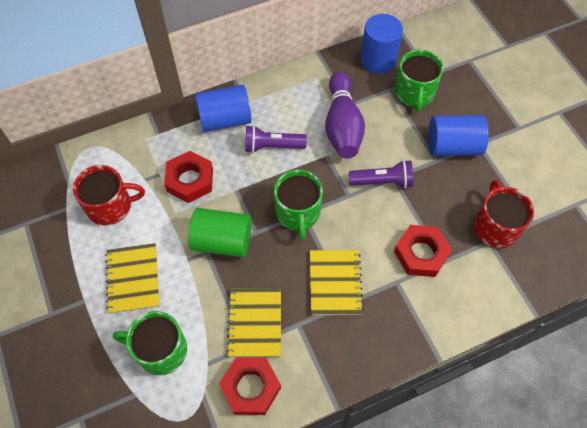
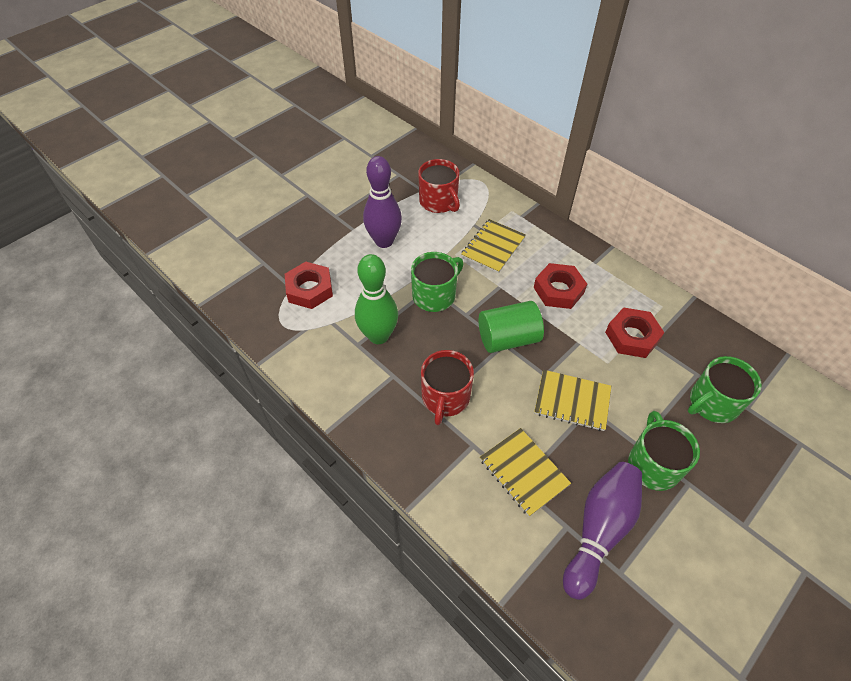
blue cylinder: [195,85,252,132] [360,14,403,74] [428,115,489,156] = 3 -> none = 0
green bowling pin: none = 0 -> [355,254,398,344] = 1
purple bowling pin: [325,71,365,159] = 1 -> [363,156,402,248] [563,462,642,600] = 2
purple flashlight: [245,125,307,153] [349,160,413,188] = 2 -> none = 0

